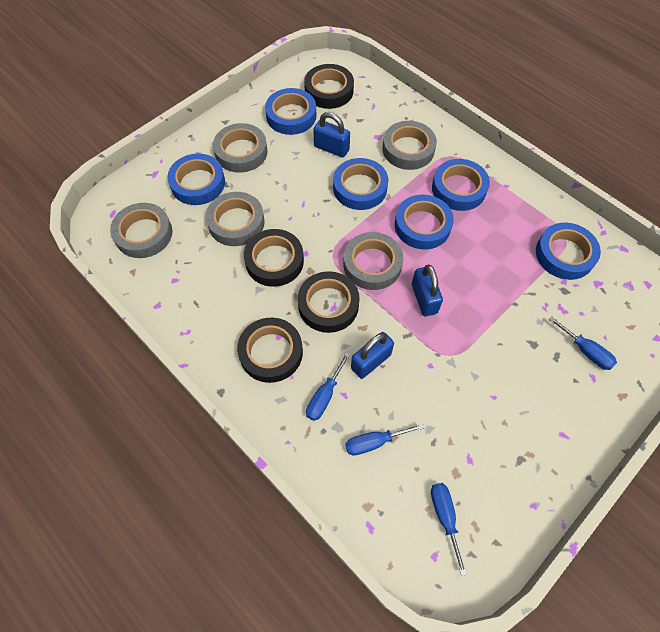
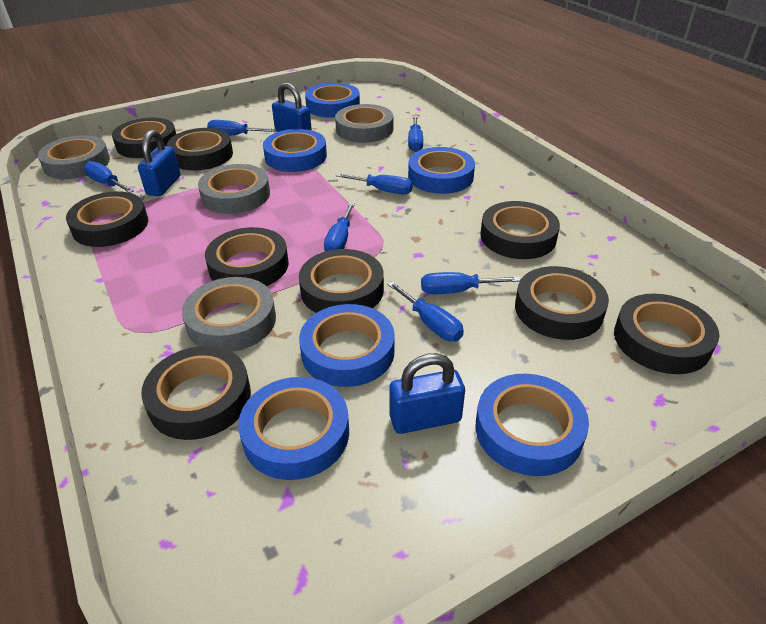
black tape: [237,318,303,383] [244,229,304,287] [298,271,360,333] [304,64,354,109] = 4 -> [66,191,148,247] [112,118,176,158] [141,346,251,440] [167,128,233,170] [205,227,289,286] [299,249,384,313] [480,201,560,259] [515,266,609,340] [614,294,719,374] = 9
blue screwdriver: [306,353,350,421] [345,423,424,456] [431,483,467,576] [548,316,617,370] = 4 -> [84,161,134,193] [207,120,276,135] [324,202,355,252] [336,173,413,194] [387,281,464,341] [408,116,423,152] [421,272,520,294] = 7
grey tape: [110,203,172,258] [206,192,265,246] [213,123,268,173] [343,232,403,290] [382,121,437,170] = 5 -> [38,135,110,179] [182,277,276,352] [198,164,270,214] [335,104,393,143] = 4

